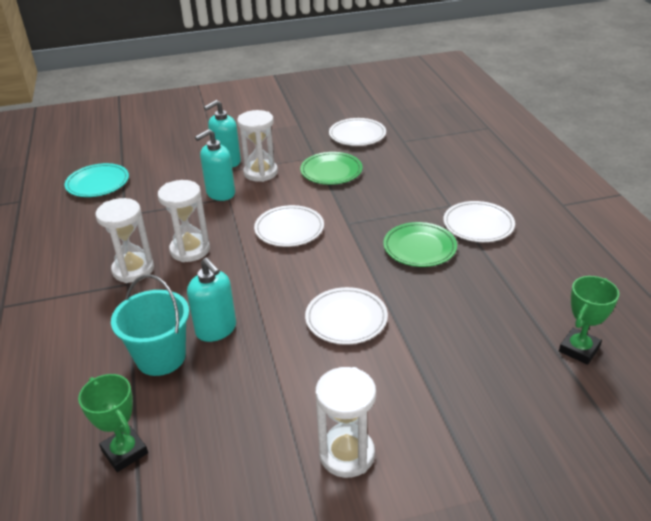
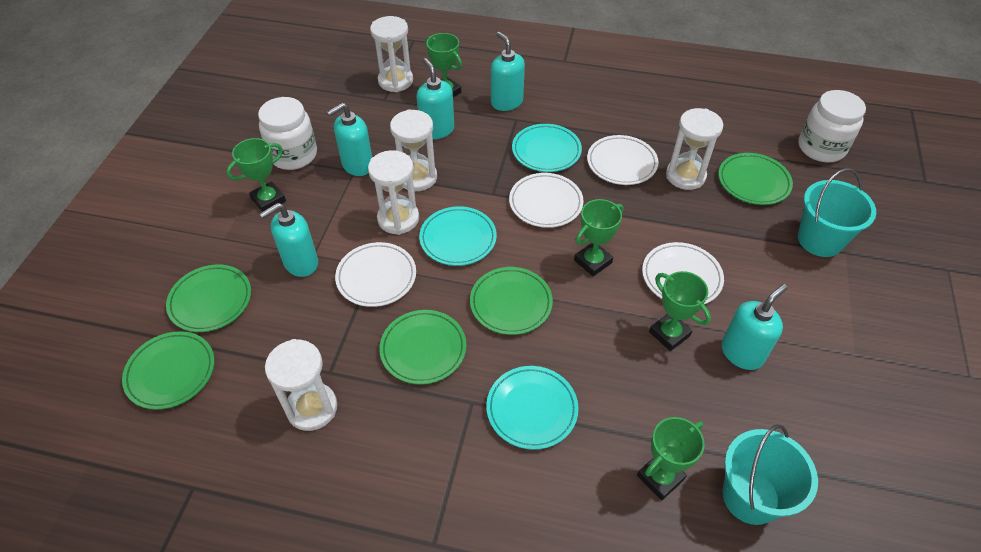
green plate: [300,152,362,185] [383,222,457,267] = 2 -> [122,331,214,410] [166,265,251,332] [379,310,467,385] [470,267,553,335] [718,153,793,205] = 5
green trophy: [78,374,148,472] [559,276,619,365] = 2 -> [226,138,286,212] [425,33,462,97] [574,199,623,276] [637,417,705,500] [649,271,711,351] = 5
turquoise bucket: [111,274,189,376] = 1 -> [722,424,818,525] [798,168,876,257] = 2
turquoise plate: [65,163,129,197] = 1 -> [419,206,497,266] [486,366,579,450] [512,124,582,172] = 3
turquoise soap dispenser: [187,257,236,342] [195,129,235,201] [204,100,241,168] = 3 -> [260,203,318,277] [327,103,372,176] [417,58,454,139] [491,32,525,111] [722,284,788,370] = 5
white hourglass: [95,198,154,283] [158,180,210,262] [237,110,278,182] [315,367,376,478] = 4 -> [265,339,337,431] [368,150,419,235] [370,16,413,92] [390,109,437,191] [666,108,723,190] = 5
white jar: none = 0 -> [258,97,317,170] [799,90,866,162] = 2

